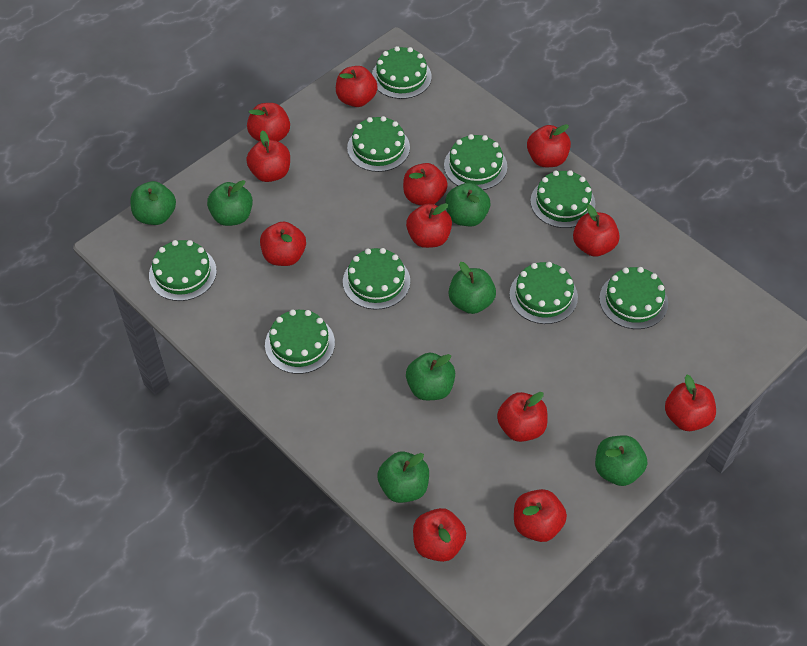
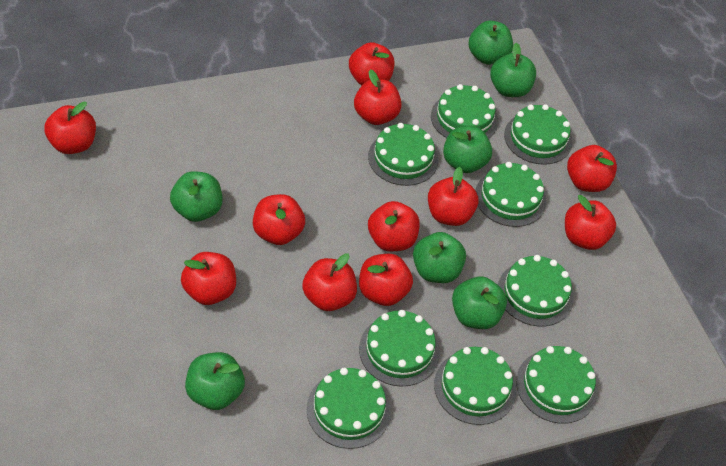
red apple: [246,130,290,182] [247,103,290,141] [260,222,306,266] [336,66,378,107] [403,163,448,206] [406,203,452,248] [413,508,466,562] [497,392,548,442] [514,489,567,542] [527,124,571,167] [573,204,620,257] [665,375,716,431] = 12 -> [44,102,96,154] [181,252,236,305] [253,194,305,245] [302,253,357,311] [349,42,394,85] [354,70,402,125] [359,254,413,306] [368,201,420,251] [428,167,478,226] [565,195,616,250] [567,145,617,192] = 11

